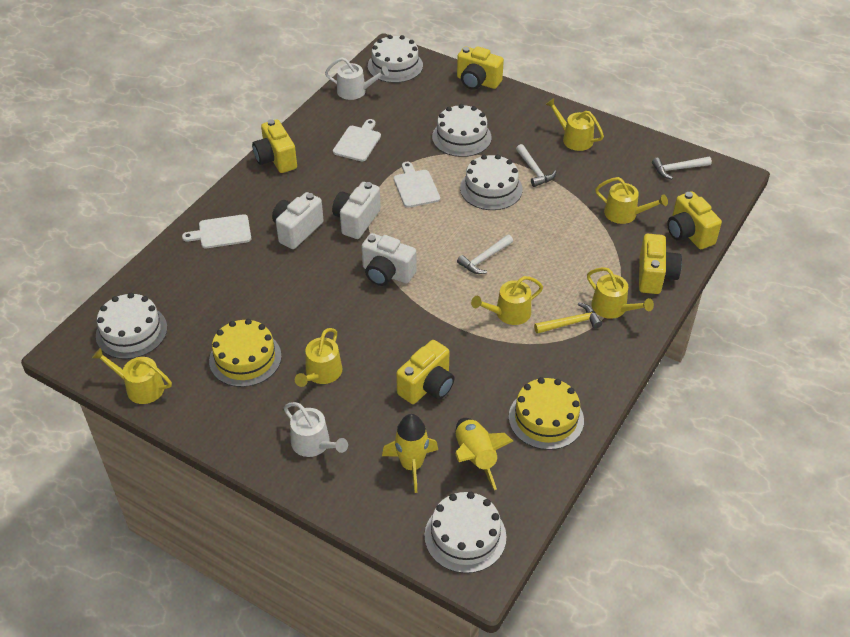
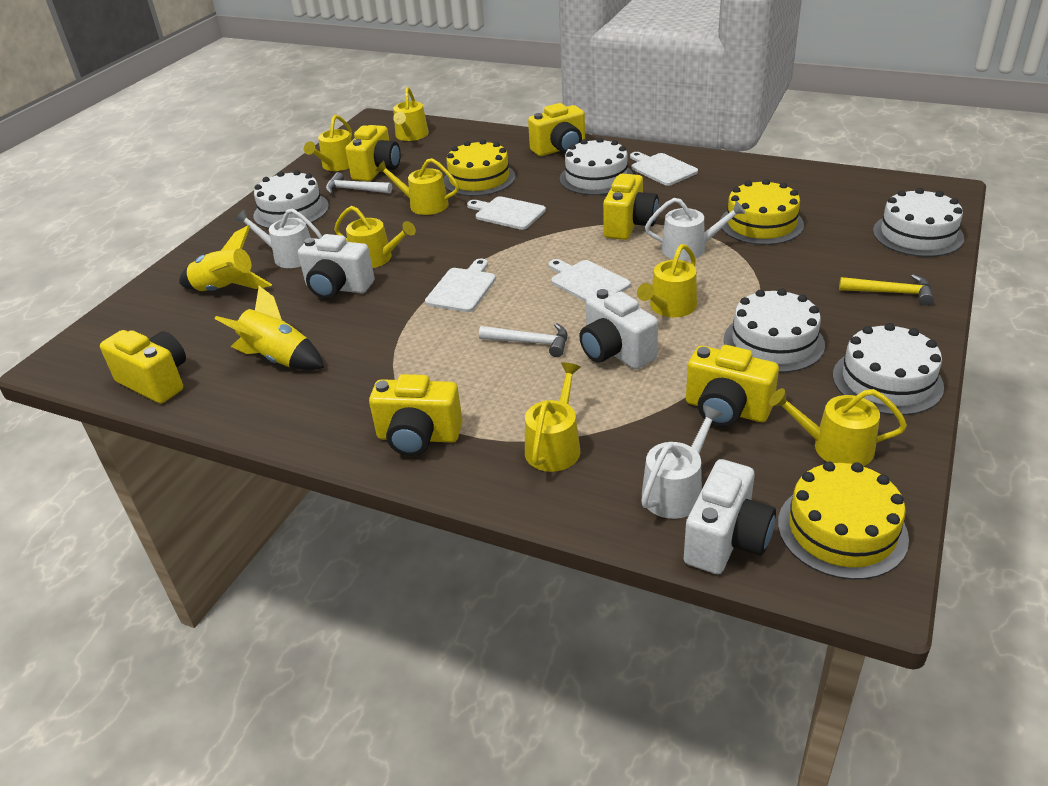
white cutting board: [182,214,251,248] [333,119,381,161] [394,162,440,208] = 3 -> [425,258,496,312] [467,196,546,230] [548,259,631,302] [630,152,698,186] = 4
white hammer: [457,235,513,274] [516,144,556,187] [652,157,712,179] = 3 -> [326,172,392,194] [479,323,567,357] = 2
white watering can: [284,402,348,457] [325,57,389,100] = 2 -> [235,209,322,268] [641,405,723,519] [645,198,746,261] = 3
yellow cake: [209,319,282,387] [509,377,584,450] = 2 -> [443,139,515,196] [720,179,804,245] [778,461,909,580] = 3
yellow camera: [252,119,297,173] [396,340,455,404] [457,46,504,90] [639,234,682,294] [667,191,722,249] = 5 -> [100,330,186,403] [345,125,401,181] [369,374,463,456] [528,103,585,156] [603,174,659,240] [686,345,779,427] = 6
yellow watering can: [92,348,172,404] [295,328,342,387] [471,276,543,325] [545,98,604,151] [587,267,654,319] [595,177,668,224] = 6 -> [304,115,352,171] [334,206,416,268] [376,158,459,215] [393,87,429,141] [525,362,581,472] [637,244,697,317] [769,388,907,466] = 7

